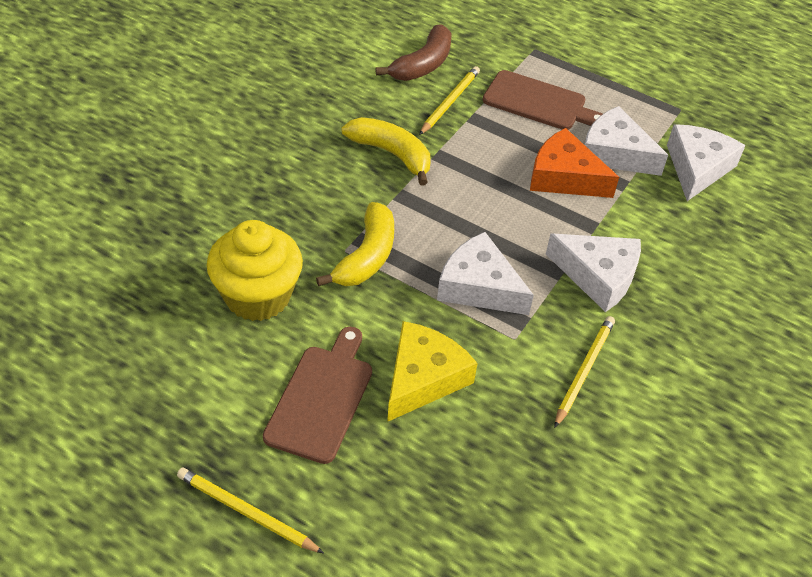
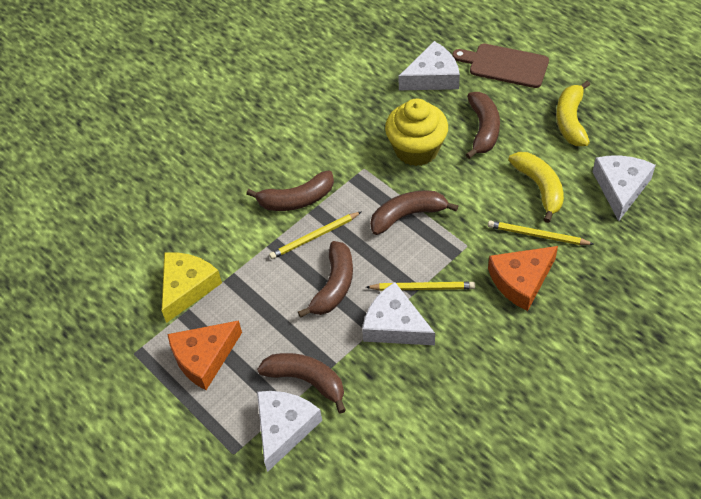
brown banana: [375,24,452,81] = 1 -> [246,170,334,211] [257,353,346,414] [298,241,353,318] [370,190,458,235] [466,92,500,159] = 5
brown cutting board: [263,327,372,464] [483,70,603,130] = 2 -> [452,44,549,88] = 1
orange cheese: [530,128,619,198] = 1 -> [167,320,242,390] [488,246,558,311] = 2

